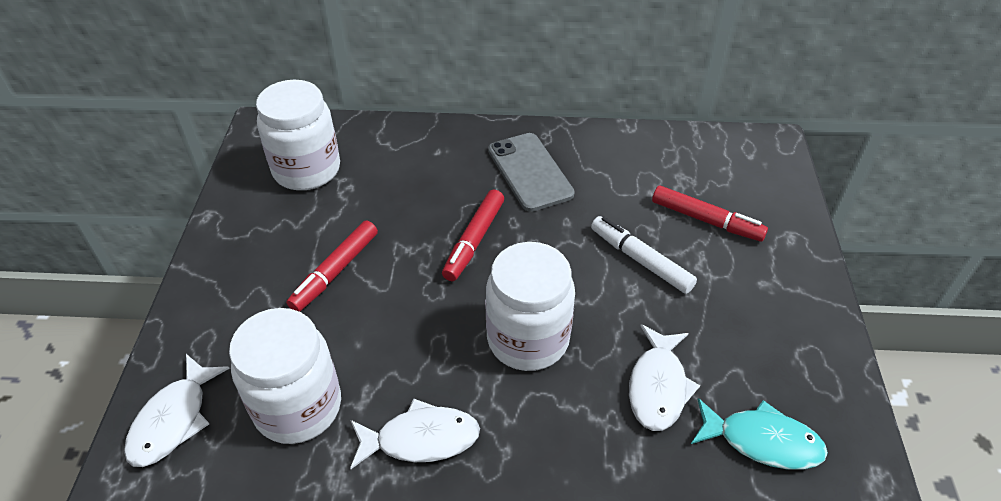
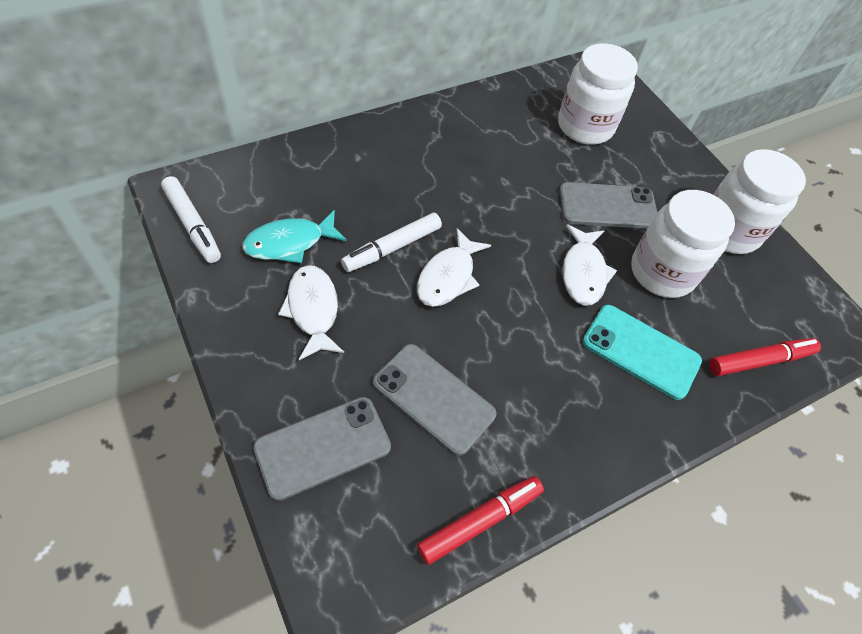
grey phone: [488,133,575,212] = 1 -> [253,397,391,501] [373,344,497,456] [559,182,657,229] = 3
red marker: [286,220,378,312] [442,189,504,281] [652,186,768,242] = 3 -> [417,476,544,565] [709,338,821,376] = 2
turquoise phone: none = 0 -> [582,305,702,400] = 1
white marker: [591,216,697,294] = 1 -> [161,176,221,263] [341,213,442,272] = 2

